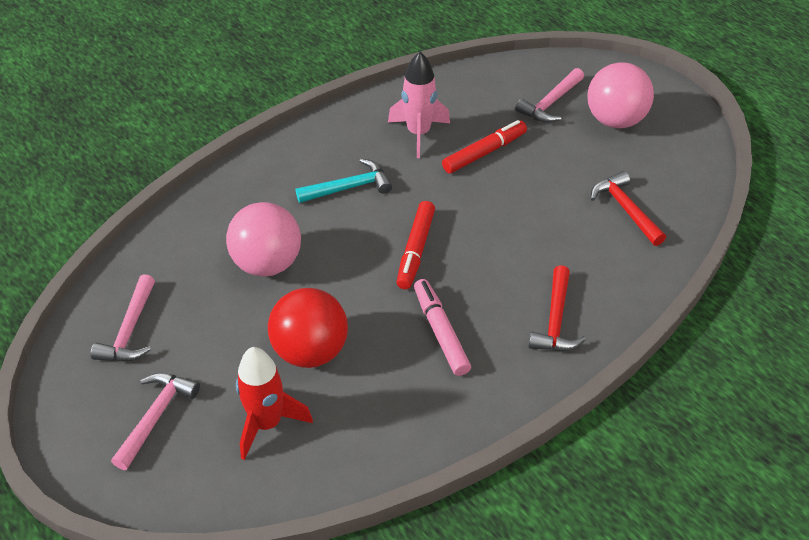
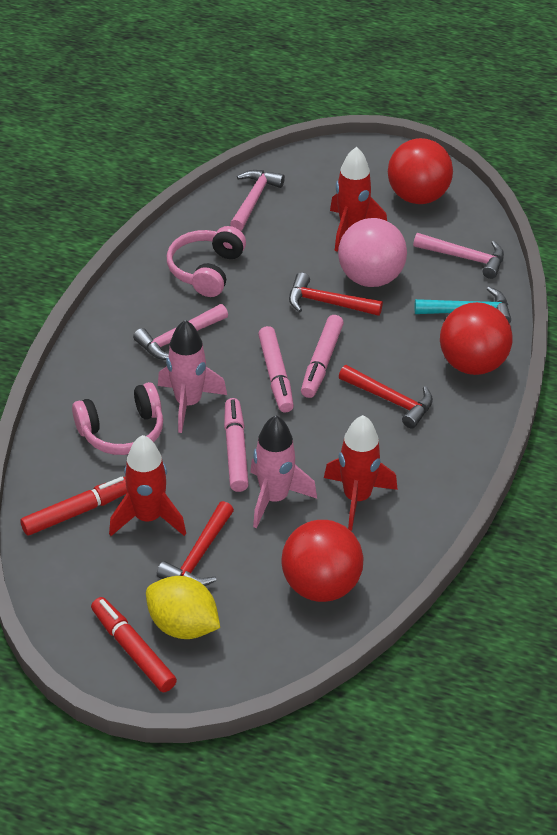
pink ball: [226,202,301,276] [587,62,654,128] = 2 -> [338,218,407,287] = 1
pink headphones: none = 0 -> [72,382,163,455] [167,226,246,297] = 2
pink marker: [414,279,471,376] = 1 -> [224,398,249,492] [258,326,294,412] [301,315,344,398] = 3
pink rocket: [388,52,450,158] = 1 -> [158,320,227,433] [250,415,317,528] = 2
red ball: [268,288,348,368] = 1 -> [282,520,364,602] [388,138,453,204] [440,302,513,375] = 3
red hammer: [529,265,586,351] [591,171,666,246] = 2 -> [157,501,234,586] [289,272,383,316] [339,365,433,429] = 3
red rocket: [236,347,313,460] = 1 -> [109,435,186,536] [324,415,398,531] [330,147,387,252] = 3
yellow lemon: none = 0 -> [146,576,220,639] = 1

